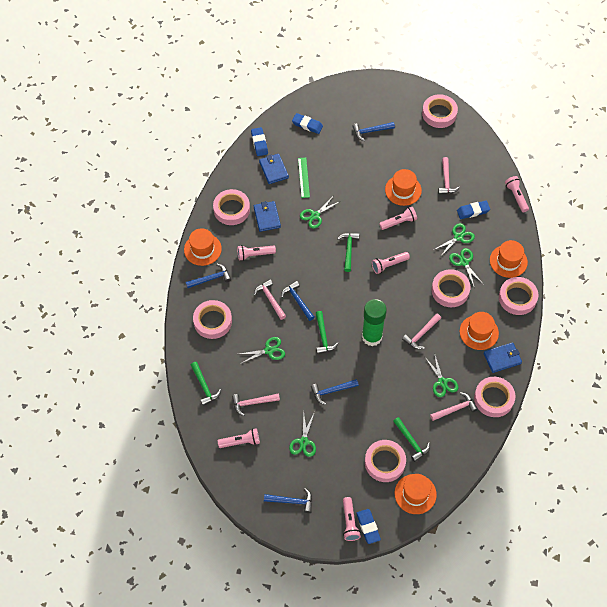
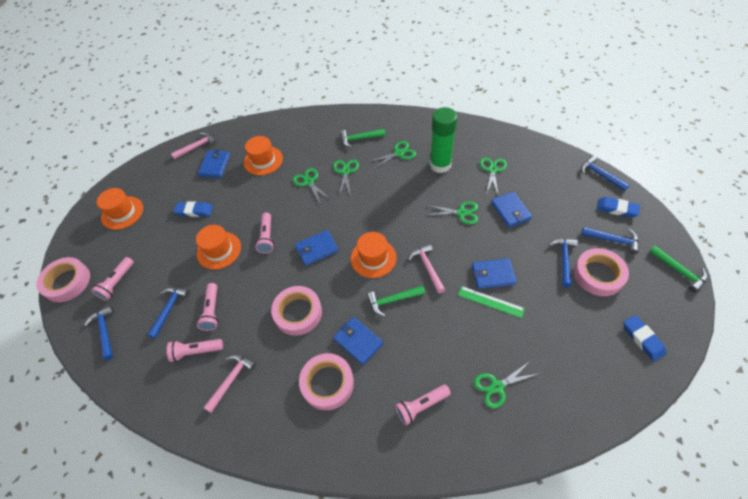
blue eraser: [251,127,268,156] [292,113,323,134] [356,509,381,544] [457,201,490,219] = 4 -> [173,201,213,217] [597,197,640,218] [623,315,666,361] = 3
blue wallet: [254,201,281,232] [259,154,289,184] [484,342,522,373] = 3 -> [198,150,230,178] [295,230,339,266] [333,317,383,365] [472,258,517,289] [491,192,532,228] = 5
green hammer: [191,362,221,406] [316,311,338,354] [337,233,359,272] [393,417,430,462] = 4 -> [340,129,386,148] [367,286,425,317] [649,246,707,293] = 3
orange hat: [184,228,222,266] [385,169,422,206] [395,474,437,514] [460,312,499,350] [490,240,528,278] = 5 -> [97,188,143,230] [196,225,241,269] [244,136,283,175] [351,232,397,278] = 4
pink flashlight: [218,428,260,448] [237,245,276,261] [343,497,361,541] [372,252,410,274] [379,207,417,230] [505,176,529,212] = 6 -> [91,257,134,301] [167,339,223,362] [197,283,218,331] [255,212,274,254] [395,385,451,426] = 5
pink hammer: [232,393,280,416] [254,279,286,320] [402,314,441,349] [430,392,478,421] [438,157,460,194] = 5 -> [171,132,217,159] [203,354,256,413] [408,244,445,293] = 3
pink tape: [193,300,232,339] [213,189,250,225] [365,440,406,482] [422,94,458,128] [431,269,471,307] [474,377,515,417] [499,277,538,315] = 7 -> [36,257,90,302] [271,286,322,336] [299,353,354,410] [574,248,629,296] = 4

